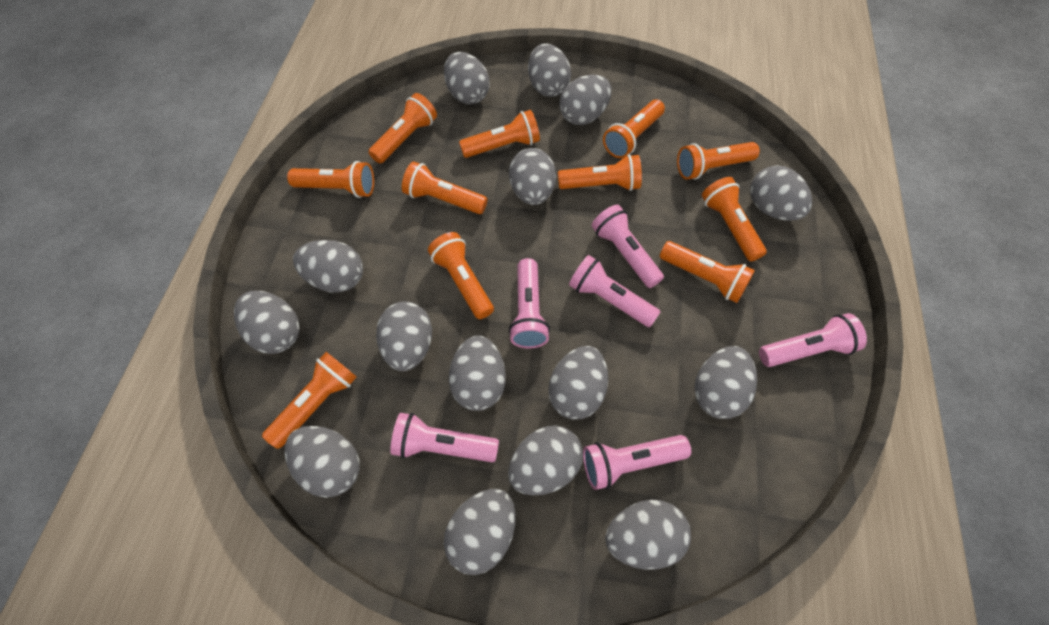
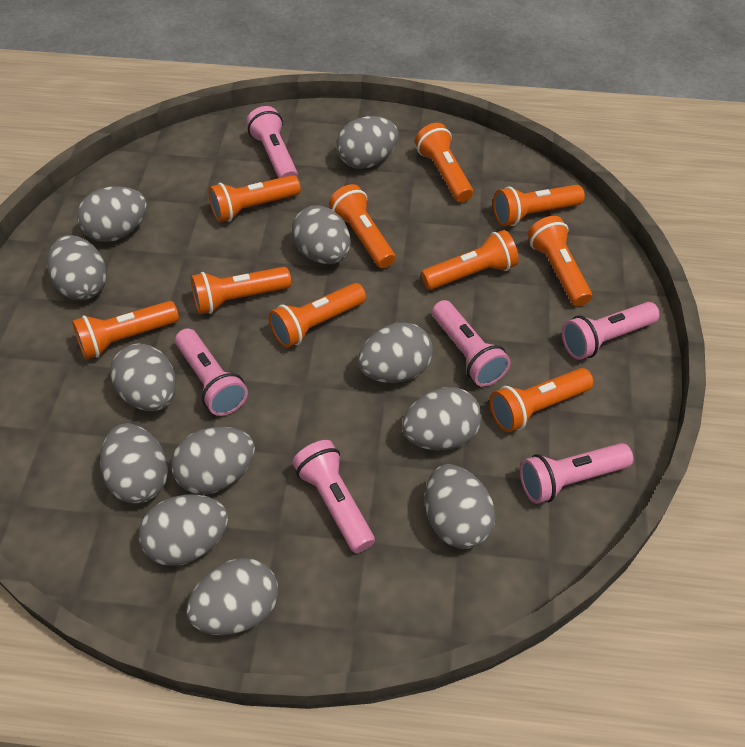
grey egg: [234,291,300,354] [284,426,360,498] [293,240,363,293] [376,301,432,371] [444,52,489,104] [444,489,516,575] [449,335,506,411] [508,425,583,495] [509,148,556,205] [528,43,571,97] [548,346,608,420] [559,74,612,125] [605,500,691,570] [694,346,757,419] [750,165,812,221] = 15 -> [47,235,107,300] [77,186,147,242] [100,423,168,504] [110,343,176,411] [139,495,228,566] [171,427,255,495] [186,558,278,635] [292,206,351,264] [337,116,398,169] [358,322,433,383] [402,387,482,450] [425,465,496,549] = 12
orange flashlight: [262,352,357,449] [287,161,374,198] [368,93,437,164] [402,161,488,214] [428,232,494,319] [459,110,540,158] [558,154,642,191] [603,99,665,158] [660,241,755,303] [677,142,760,180] [702,177,767,262] = 11 -> [72,301,179,359] [191,267,291,314] [208,175,301,223] [269,283,366,348] [329,184,396,268] [415,123,473,203] [421,230,519,290] [490,368,594,432] [493,185,585,226] [528,216,592,307] = 10

